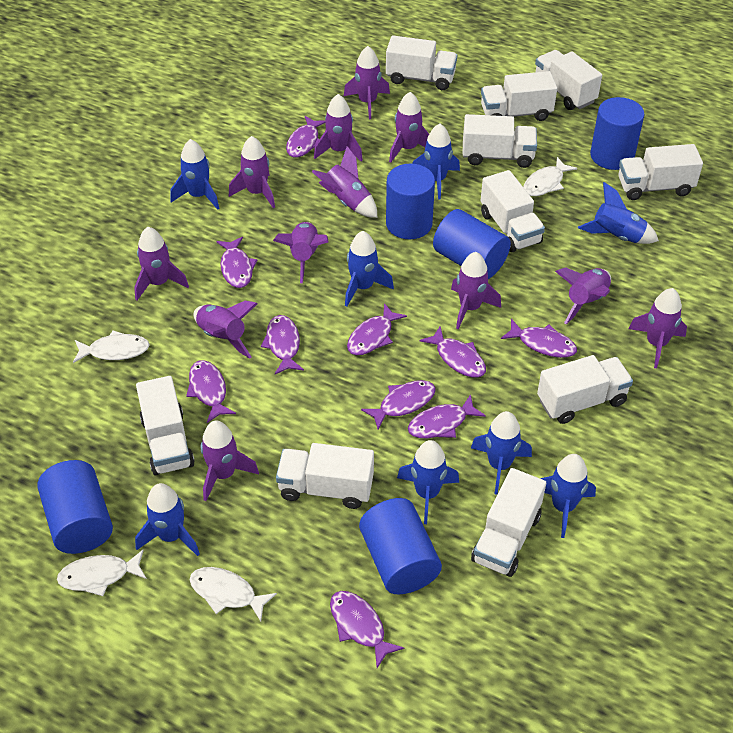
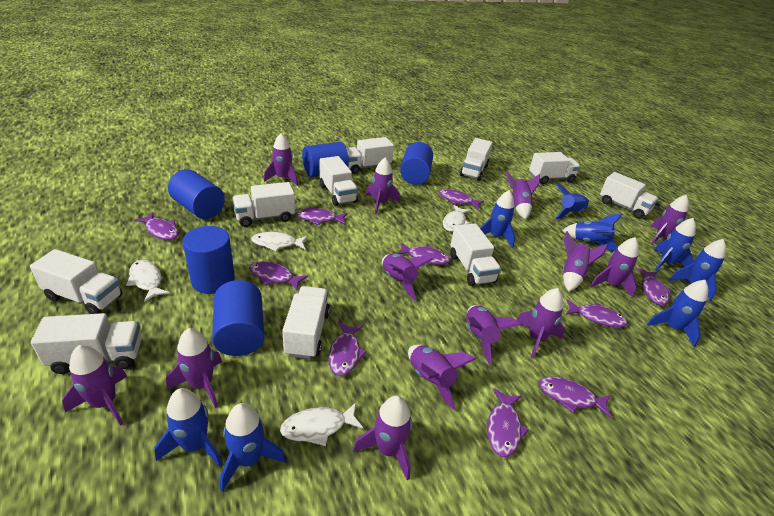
purple rocket: [134,227,189,300] [193,301,258,358] [201,420,259,501] [229,136,275,208] [273,222,328,283] [312,146,377,218] [314,94,363,162] [344,46,390,119] [389,92,429,163] [451,252,501,329] [555,267,611,324] [629,288,687,368] = 12 -> [62,345,127,426] [166,328,222,408] [264,133,298,186] [353,395,412,481] [366,158,400,214] [382,254,433,300] [408,345,476,410] [466,305,521,365] [506,172,540,219] [516,288,565,358] [563,231,608,292] [590,237,639,298] [651,195,689,245] = 13

